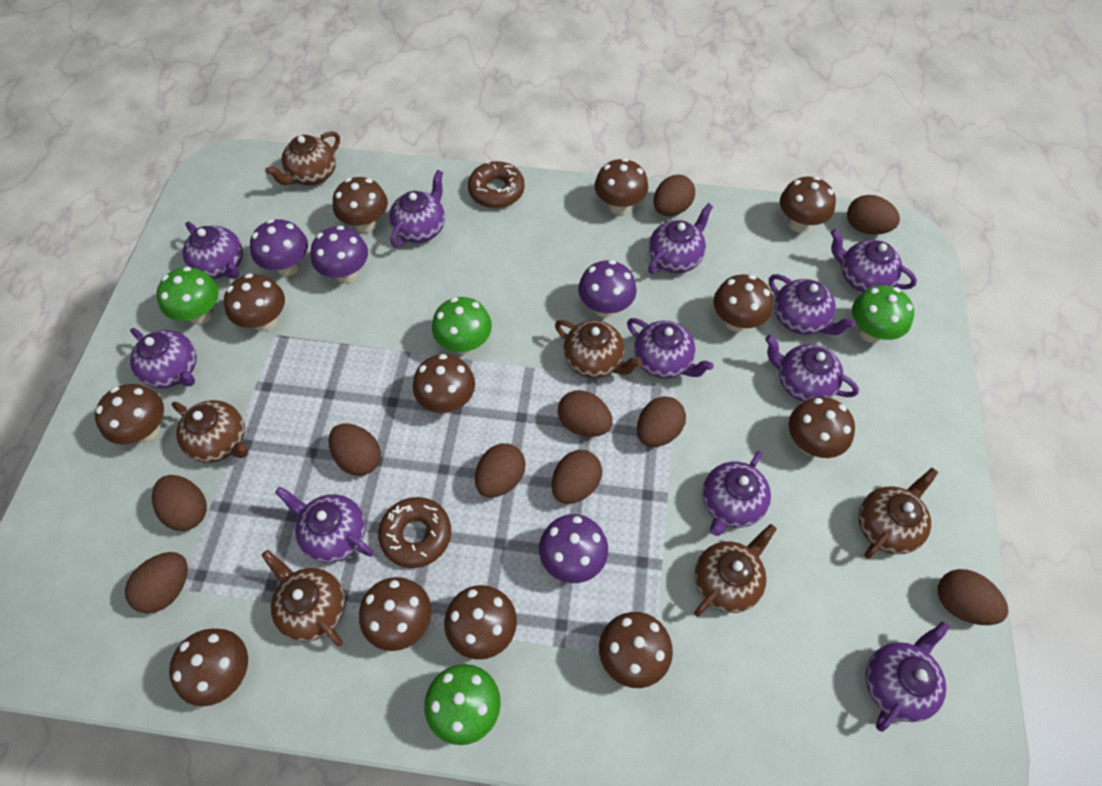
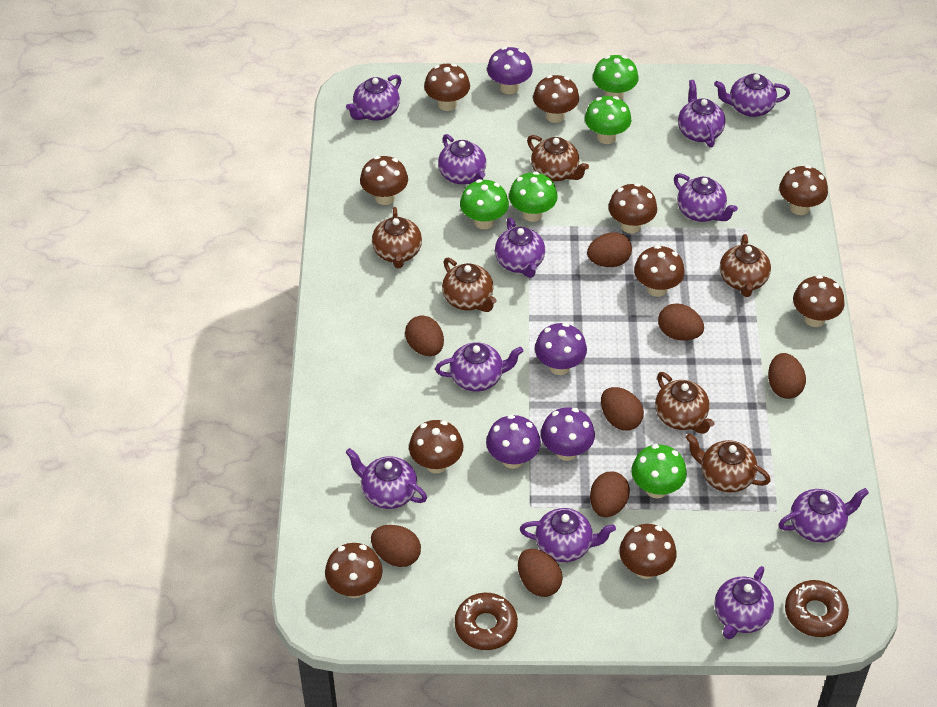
brown egg: [125,552,188,613] [152,475,207,531] [328,424,381,476] [475,443,526,498] [551,450,602,504] [558,390,613,437] [637,396,686,447] [653,175,695,216] [847,195,900,235] [938,569,1008,625] = 10 -> [371,525,421,567] [405,315,444,356] [518,549,563,597] [587,232,632,267] [590,472,630,517] [601,387,644,431] [658,303,704,341] [768,353,806,399] = 8
brown mushroom: [95,384,164,445] [169,629,248,706] [224,273,285,331] [333,177,388,233] [359,577,432,651] [413,354,475,413] [444,585,517,660] [595,158,648,215] [599,612,673,688] [714,274,773,332] [780,176,836,233] [789,397,855,458] = 12 -> [325,543,383,598] [360,156,408,205] [409,420,464,473] [424,63,470,111] [533,75,579,123] [608,183,657,234] [619,524,677,579] [634,245,685,297] [779,165,828,215] [793,275,844,327] = 10
green mushroom: [156,267,219,325] [424,664,501,745] [432,297,492,354] [852,285,914,343] = 4 -> [460,179,509,229] [509,171,558,222] [585,96,631,144] [593,55,638,100] [631,444,687,499] = 5

